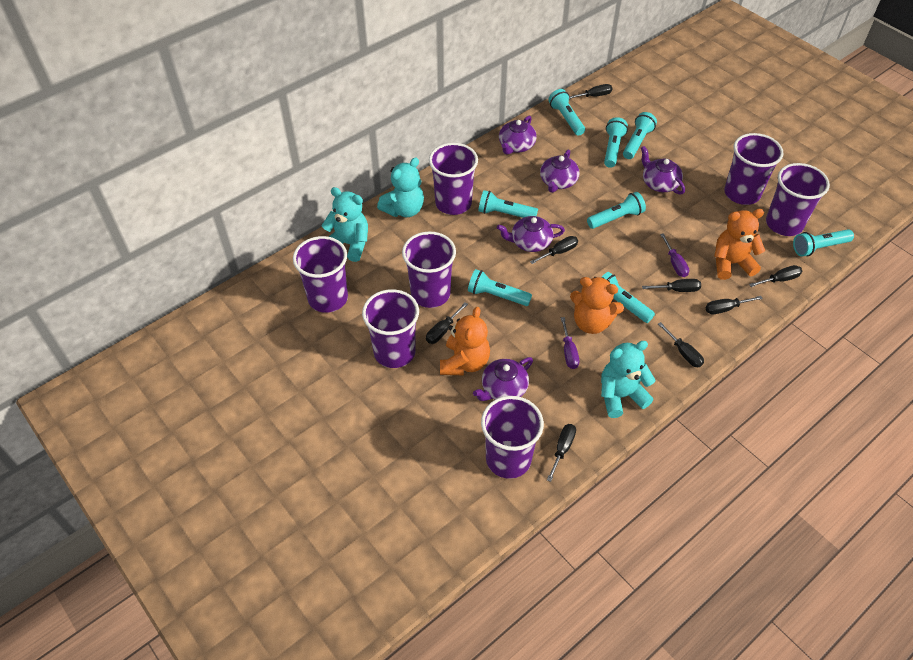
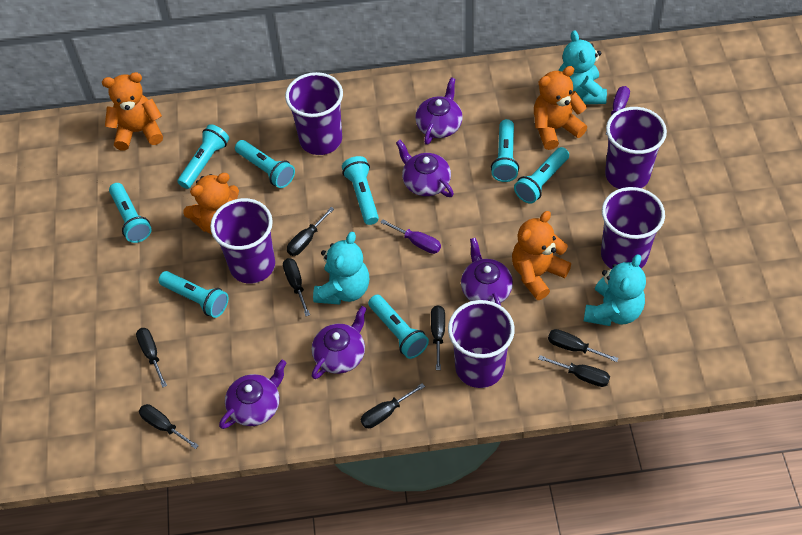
orange teddy bear: [440,307,490,375] [570,277,624,334] [714,209,765,280] = 3 -> [102,72,163,151] [183,173,239,235] [512,211,571,300] [534,66,587,150] = 4
purple cup: [293,236,348,313] [362,289,419,368] [402,231,456,308] [429,143,478,215] [481,396,544,479] [724,133,784,205] [766,163,830,236] = 7 -> [210,198,275,284] [285,72,343,155] [448,300,515,388] [601,187,665,269] [605,107,667,189] = 5

